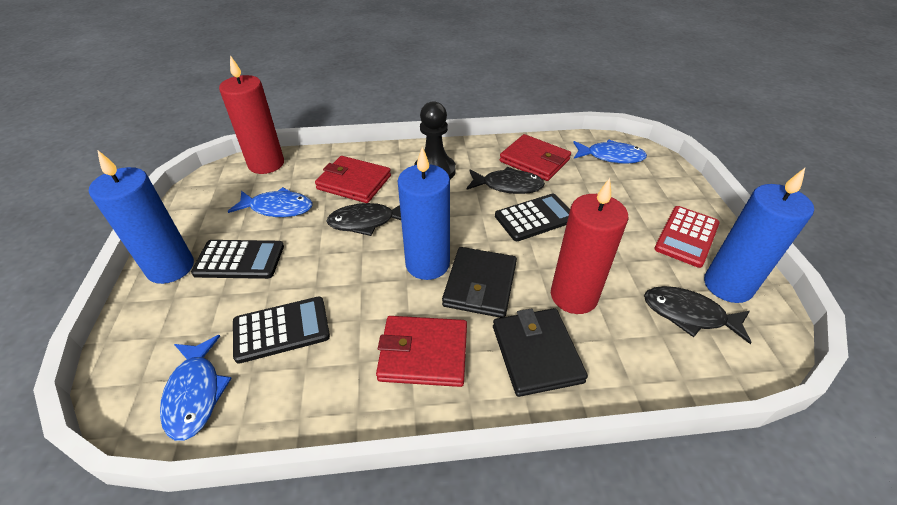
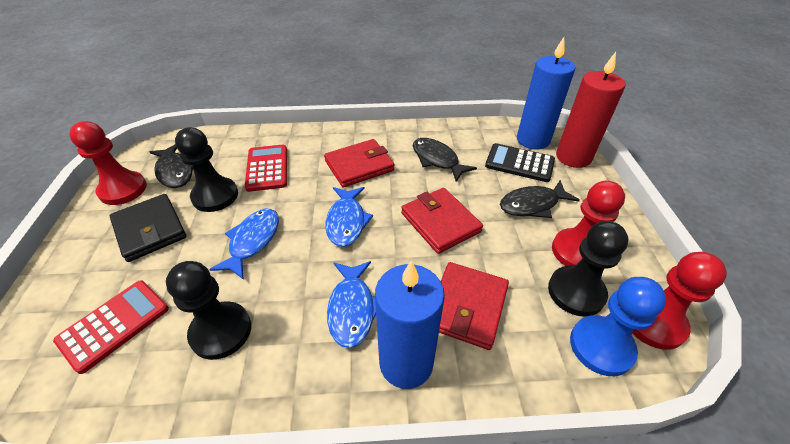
black calculator: [191,240,284,279] [233,297,330,364] [495,193,570,241] = 3 -> [485,143,555,182] = 1
black pawn: [414,101,456,179] = 1 -> [166,261,251,360] [175,127,238,212] [548,221,629,317] = 3
black wallet: [442,247,517,318] [493,308,588,397] = 2 -> [109,194,186,262] = 1
blue candle: [89,150,194,284] [398,147,450,280] [704,168,814,303] = 3 -> [375,261,445,389] [517,37,575,150] = 2
blue pawn: none = 0 -> [570,277,666,376] = 1
red calculator: [654,206,720,268] = 1 -> [53,280,169,374] [245,145,287,192] = 2
red candle: [219,55,284,174] [551,178,628,314] = 2 -> [556,52,625,168] = 1
red pawn: none = 0 -> [69,121,147,205] [552,180,625,266] [633,252,727,350] = 3

